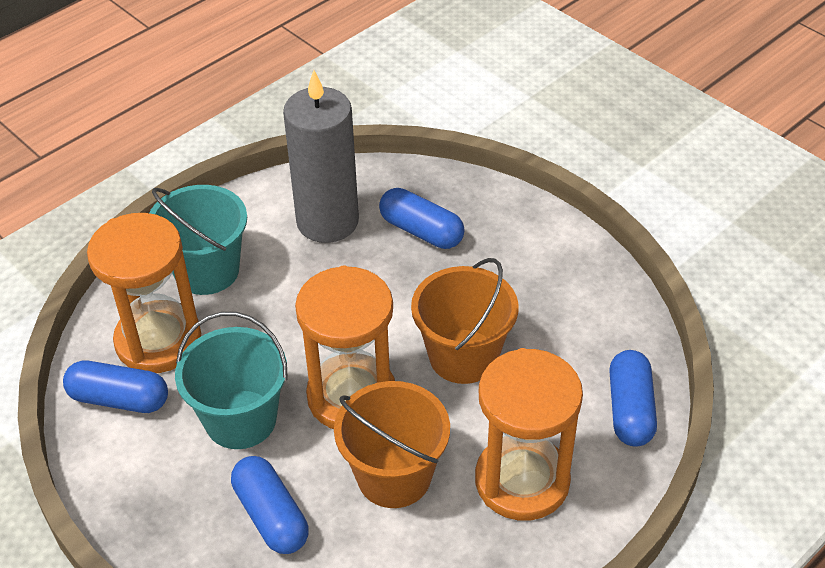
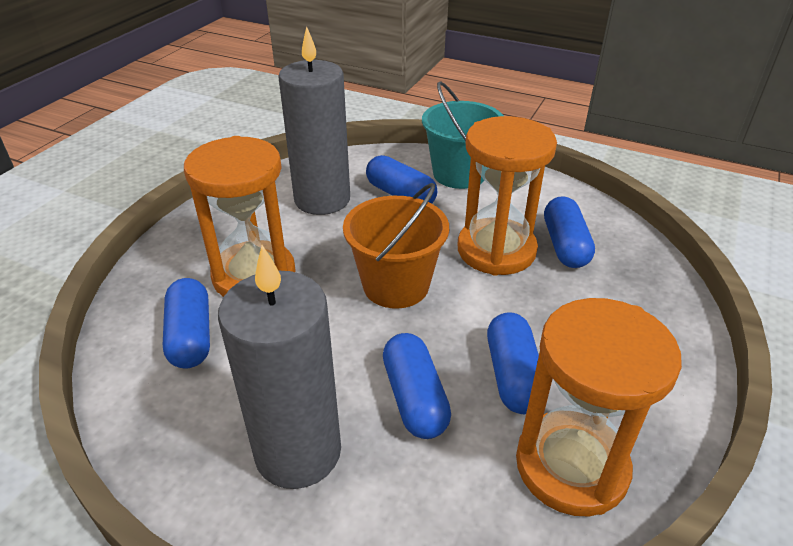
blue capsule: [63,361,168,413] [231,456,309,554] [379,188,465,249] [609,350,657,447] = 4 -> [163,278,210,369] [366,155,437,204] [383,333,451,439] [487,312,539,414] [544,196,595,268] = 5
grey candle: [283,70,359,243] = 1 -> [218,245,341,489] [278,26,350,215] = 2
orange bucket: [334,381,450,508] [411,258,519,384] = 2 -> [343,183,449,309] = 1
turquoise bucket: [149,185,247,295] [175,312,288,449] = 2 -> [422,81,504,189] = 1

